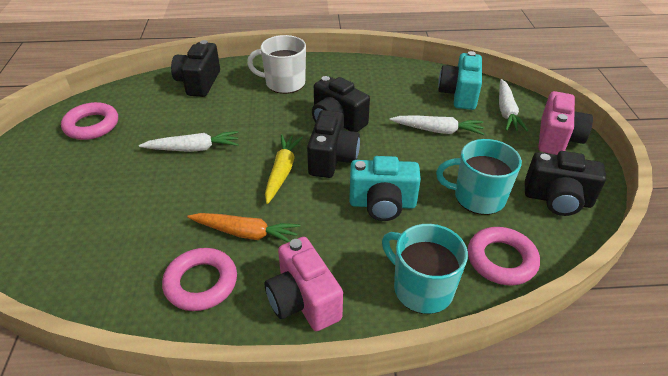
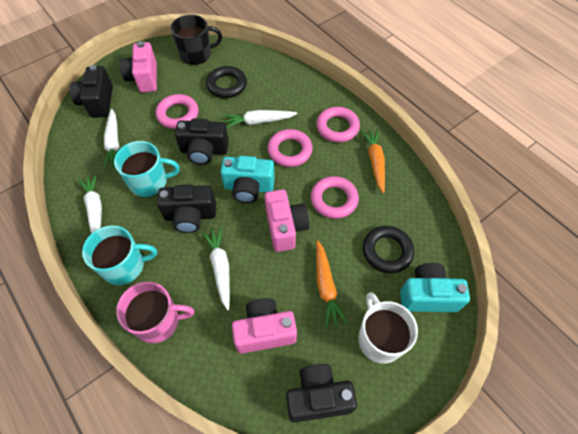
black mug: none = 0 -> [171,14,222,65] = 1
black ring: none = 0 -> [206,66,247,98] [363,226,414,273] = 2
orange carrot: [187,213,301,243] = 1 -> [316,240,347,328] [361,129,385,193] = 2
pink camera: [265,237,343,331] [539,91,593,155] = 2 -> [119,41,157,93] [232,298,297,354] [265,189,309,252] = 3
pink mug: none = 0 -> [116,282,194,343] = 1
pink ring: [61,102,118,140] [162,248,237,311] [468,227,540,285] = 3 -> [156,94,199,129] [268,129,313,167] [311,176,359,219] [316,107,360,142] = 4
white carrot: [139,131,239,152] [390,116,485,135] [499,79,528,131] = 3 -> [78,173,102,234] [103,109,119,169] [202,227,230,310] [223,110,297,128] = 4
yellow carrot: [265,134,303,204] = 1 -> none = 0

